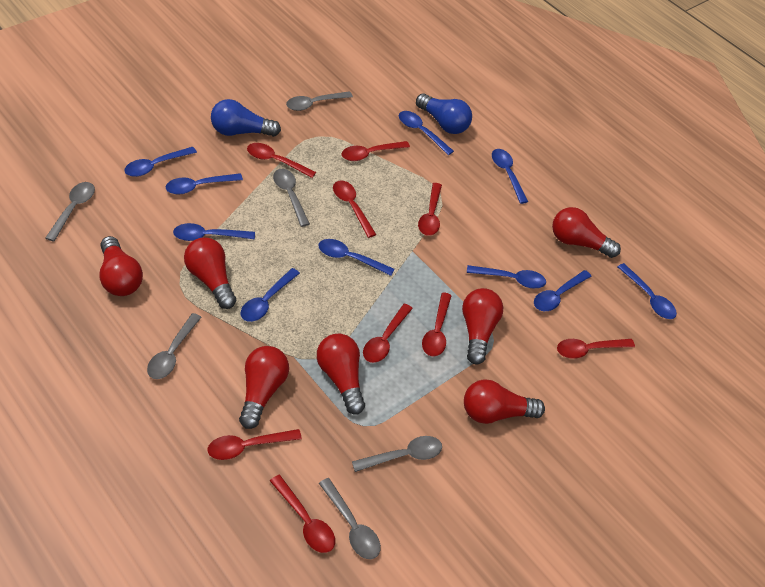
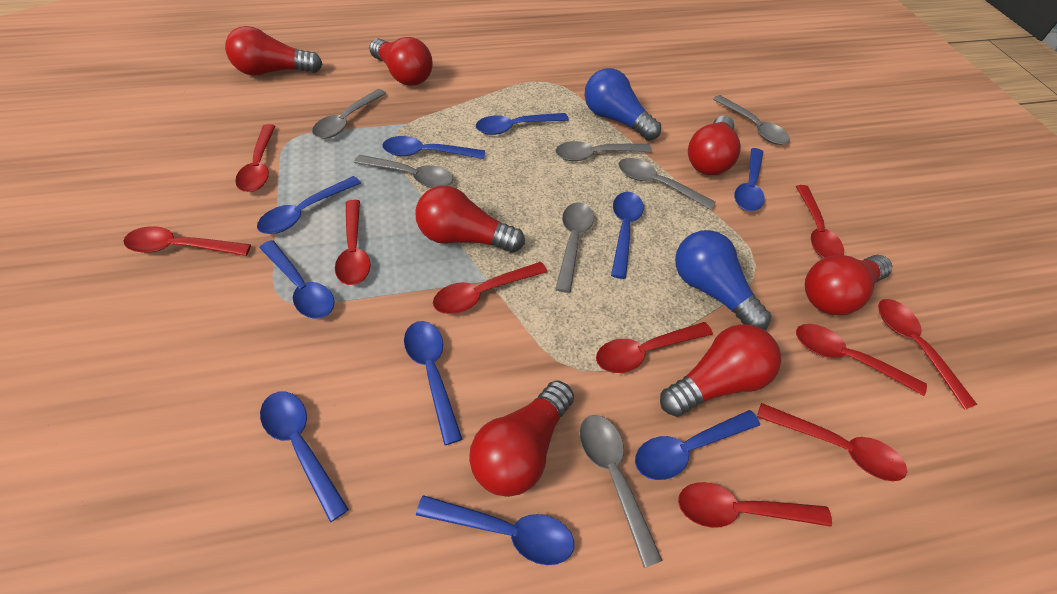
grey spoon: [45,182,95,242] [147,313,202,379] [273,169,310,227] [286,91,353,111] [319,478,381,559] [352,436,442,472] = 6 -> [312,89,387,139] [354,155,453,188] [556,141,652,161] [556,202,594,293] [579,415,663,568] [618,158,716,210] [713,95,790,145] = 7
red spoon: [208,429,302,460] [247,143,316,178] [270,475,335,553] [333,180,376,238] [342,141,410,161] [363,303,413,363] [418,183,442,236] [422,292,452,357] [557,339,635,359] = 9 -> [123,226,251,256] [235,124,276,192] [335,200,371,285] [433,262,547,314] [596,322,713,373] [678,482,832,528] [757,403,907,481] [796,185,844,259] [796,324,927,396] [878,299,977,410] = 10

